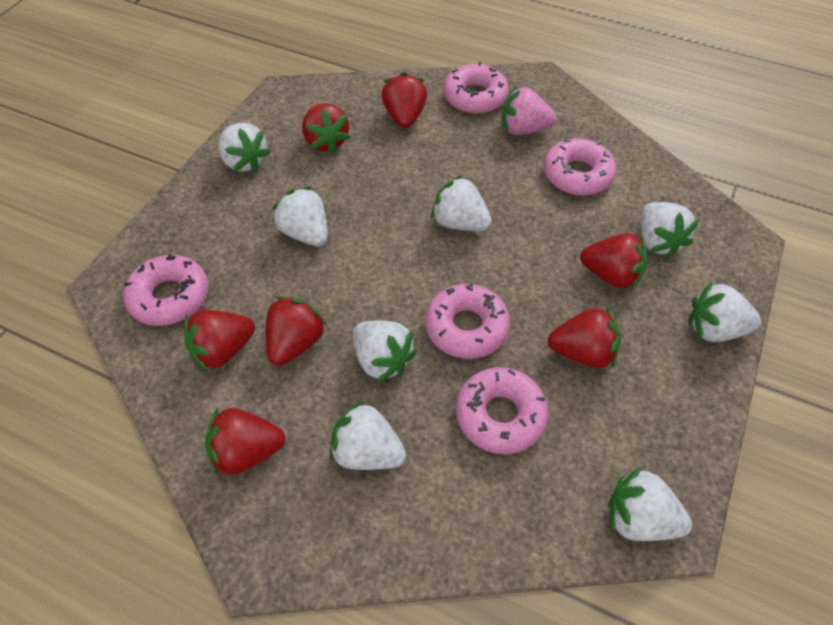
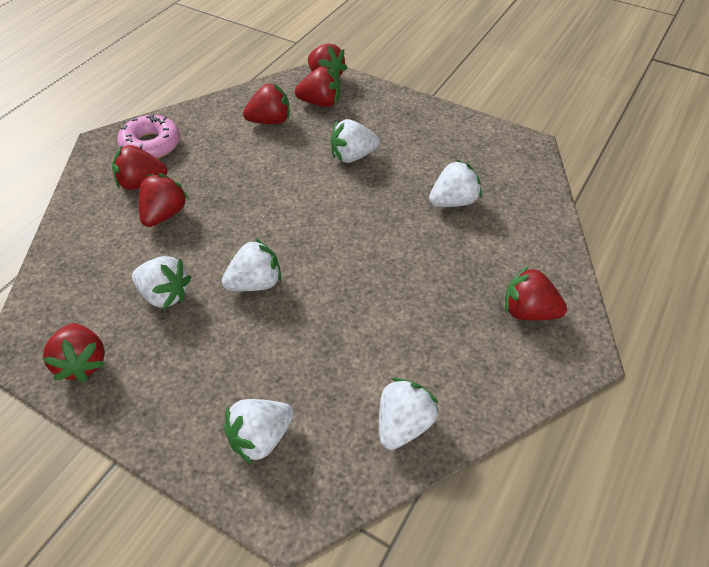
pink donut: [123,255,209,326] [425,284,510,359] [443,62,509,114] [456,367,549,454] [543,138,617,195] = 5 -> [117,114,180,159] = 1
pink strawberry: [502,87,556,135] = 1 -> none = 0
white strawberry: [219,123,270,172] [272,187,328,246] [329,401,406,470] [353,320,417,383] [431,175,492,231] [608,467,692,541] [641,202,699,258] [688,282,761,342] = 8 -> [132,256,191,309] [222,238,281,291] [224,399,294,464] [331,119,379,163] [379,378,439,450] [429,160,482,207] = 6

